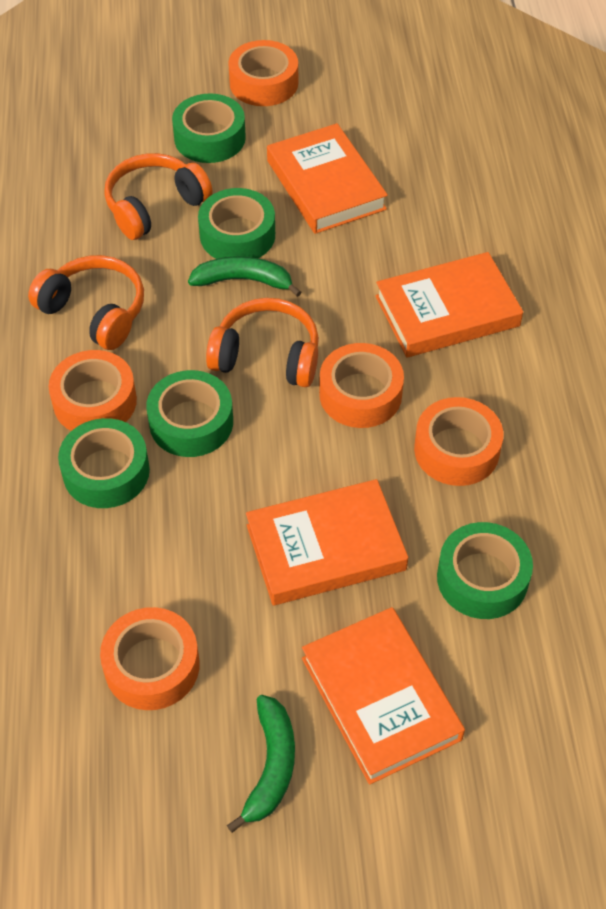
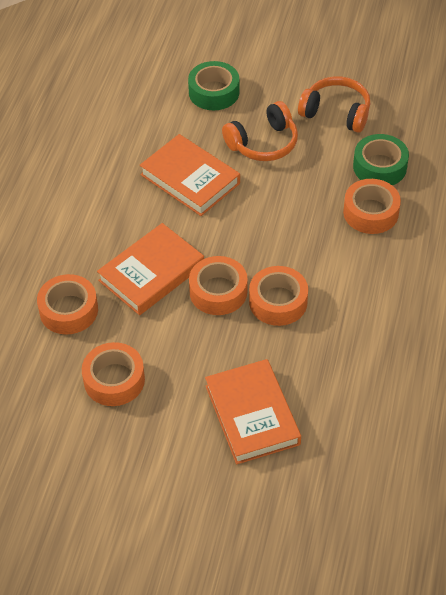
green banana: [188,256,302,297] [227,695,295,833] = 2 -> none = 0
green tape: [58,418,150,508] [146,370,233,457] [172,94,246,163] [198,188,275,259] [437,522,533,619] = 5 -> [188,61,239,110] [353,134,409,185] = 2
orange book: [246,479,408,605] [267,123,388,234] [302,607,465,785] [375,252,523,357] = 4 -> [97,223,204,315] [140,134,240,216] [205,359,301,464] = 3
orange headphones: [28,255,144,350] [104,153,213,240] [206,298,319,387] = 3 -> [222,101,298,161] [298,76,370,133] = 2

